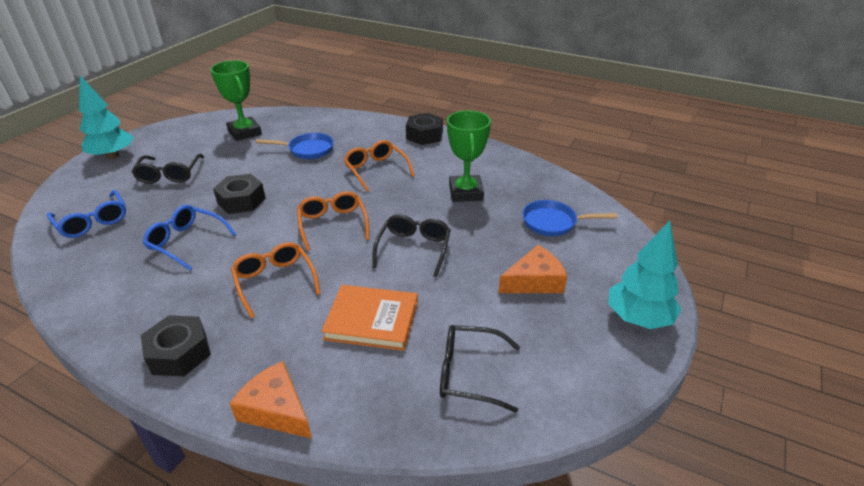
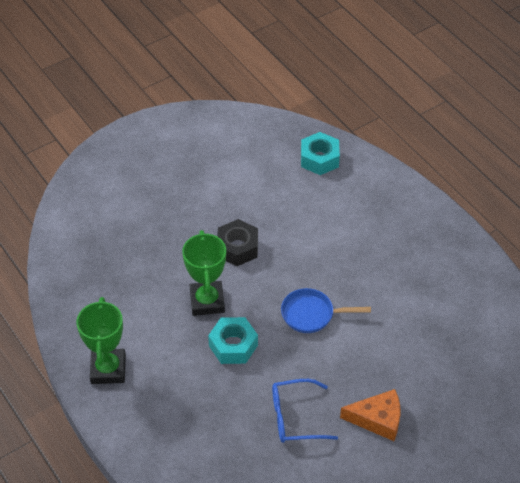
black glasses: [131,154,204,184] [372,214,451,277] [440,325,520,413] = 3 -> none = 0
black nut: [141,315,211,376] [213,174,265,214] [406,113,443,145] = 3 -> [217,219,258,266] = 1
blue glasses: [47,190,126,238] [143,205,236,270] = 2 -> [272,379,338,443] = 1
blue pan: [256,133,334,159] [522,200,618,236] = 2 -> [281,288,371,333] = 1
orange book: [321,285,418,351] = 1 -> none = 0
orange cheese: [230,361,312,439] [499,245,567,293] = 2 -> [340,389,401,441] = 1
orange glasses: [231,242,321,318] [297,191,369,251] [343,140,415,192] = 3 -> none = 0
turquoise nut: none = 0 -> [208,317,258,364] [301,132,340,175] = 2
turquoise tree: [79,76,133,159] [608,221,681,329] = 2 -> none = 0

